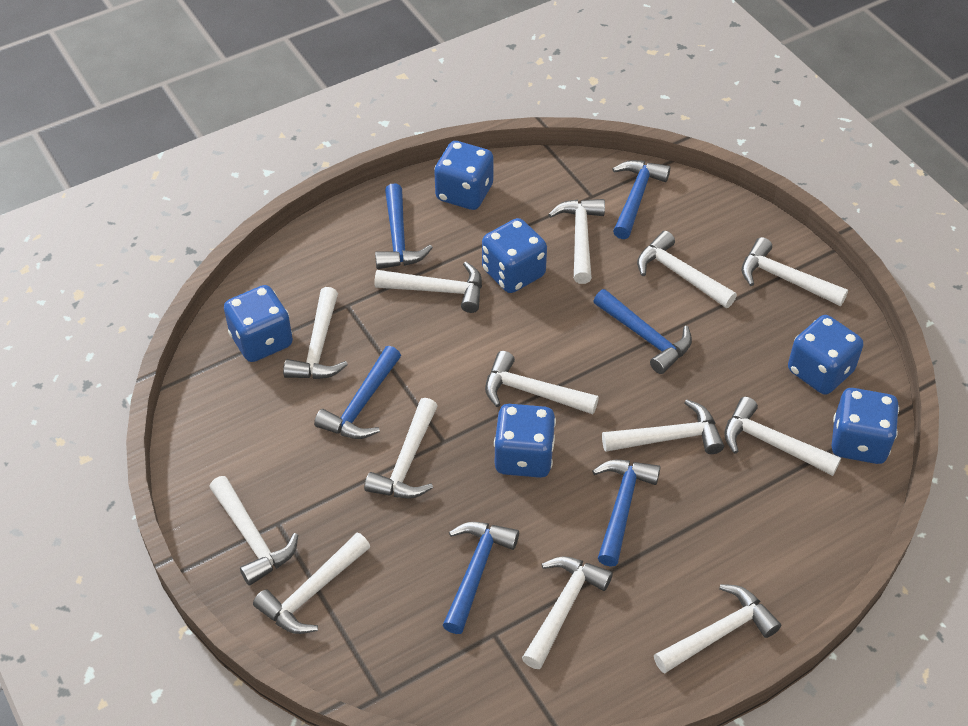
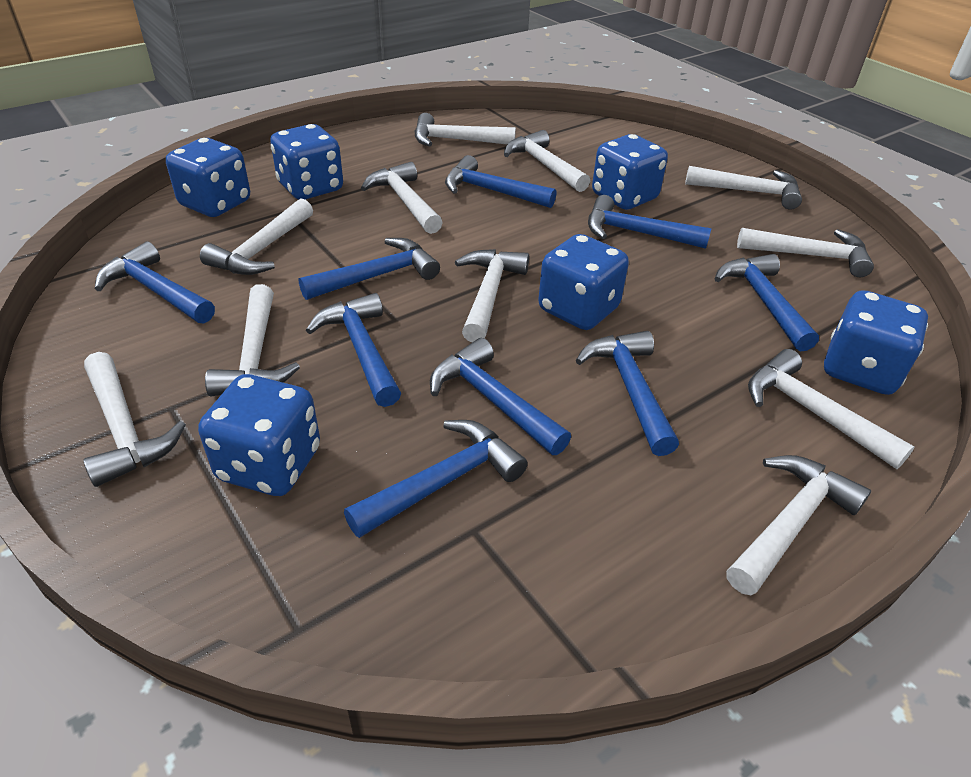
blue hammer: [314,346,401,439] [375,183,433,269] [443,522,519,634] [592,460,660,567] [593,289,692,374] [613,160,670,239] = 6 -> [95,242,215,323] [299,238,440,300] [306,293,401,407] [344,420,528,538] [430,338,571,455] [445,155,556,208] [576,331,679,456] [588,195,712,249] [714,254,819,351] = 9
white hammer: [209,476,298,585] [253,533,370,634] [283,287,348,379] [364,398,438,499] [375,262,482,313] [485,351,599,414] [522,556,613,669] [548,199,605,284] [602,399,724,454] [637,231,737,308] [654,584,781,674] [724,397,841,476] [742,237,848,306] = 13 -> [84,352,186,487] [200,199,313,275] [205,284,300,396] [361,162,443,234] [415,113,516,146] [455,249,529,342] [504,130,590,192] [685,166,802,210] [726,455,871,595] [737,228,874,277] [748,349,915,469] = 11

